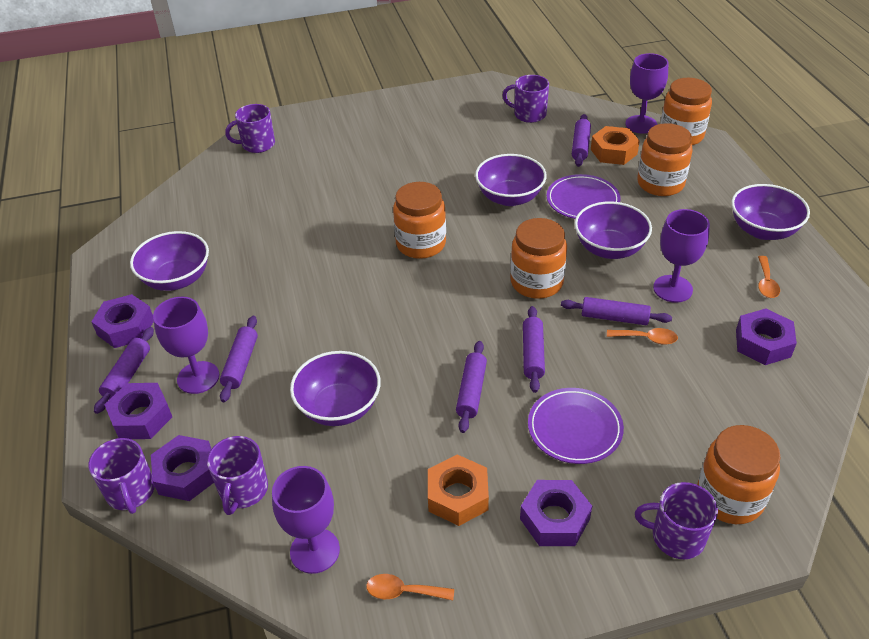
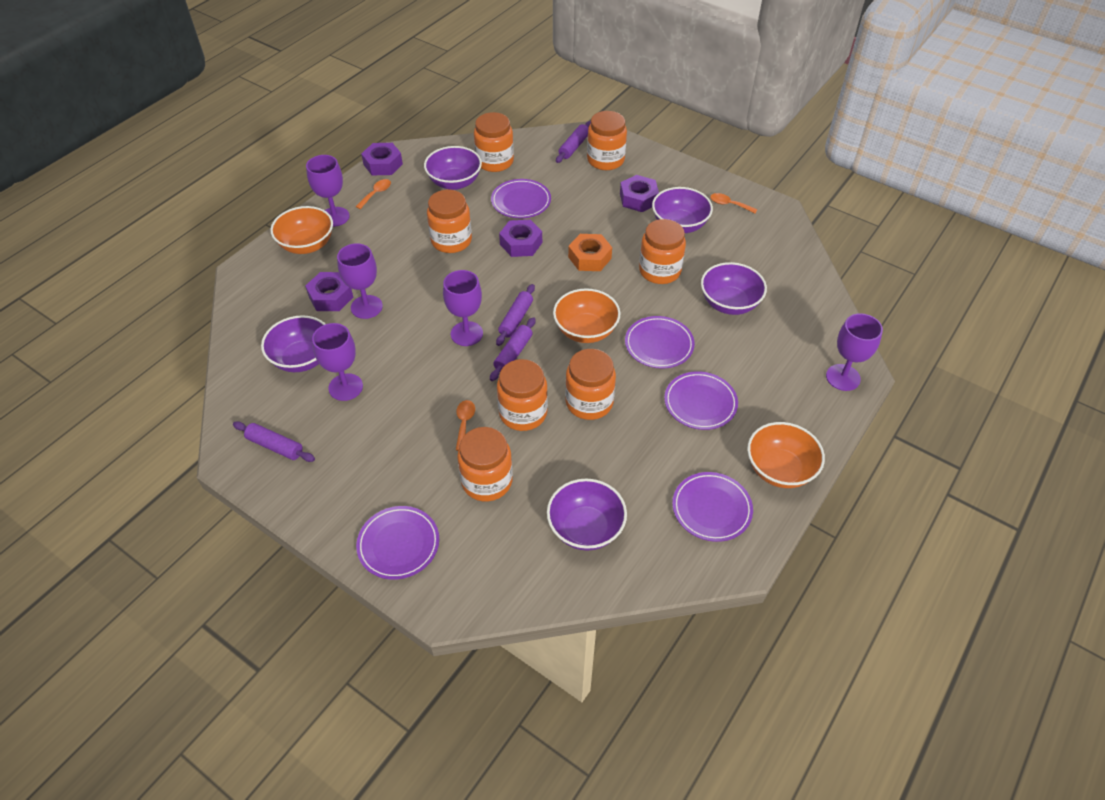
orange bowl: none = 0 -> [270,206,333,254] [553,288,621,343] [747,422,825,488] = 3
orange jar: [393,182,446,259] [510,218,567,299] [637,123,693,196] [661,78,712,145] [697,425,780,524] = 5 -> [427,190,472,253] [457,427,513,501] [474,112,514,172] [497,359,548,431] [565,349,616,420] [587,111,627,170] [639,219,686,284] = 7
orange nut: [428,454,489,526] [591,126,640,165] = 2 -> [568,234,612,271] = 1
purple goblet: [153,297,219,394] [272,466,340,574] [625,53,668,134] [653,209,710,303] = 4 -> [306,155,350,227] [312,323,363,401] [337,243,383,319] [443,270,483,346] [826,313,883,391] = 5
purple mug: [88,438,155,514] [207,436,268,515] [225,104,275,153] [503,75,549,123] [635,482,718,559] = 5 -> none = 0
purple nut: [91,294,154,348] [104,383,172,439] [151,435,214,501] [520,480,592,546] [736,308,797,365] = 5 -> [305,272,353,311] [361,143,403,175] [499,220,542,257] [620,175,659,212] = 4
purple plate: [528,388,624,464] [547,174,620,219] = 2 -> [356,506,439,580] [491,179,551,218] [625,316,695,369] [664,371,738,430] [672,472,753,542] = 5
purple rolling pin: [94,327,154,414] [220,316,258,403] [456,341,487,433] [523,306,545,393] [561,297,672,325] [572,114,591,167] = 6 -> [233,421,315,462] [490,317,536,381] [496,284,535,346] [556,121,591,163] = 4

